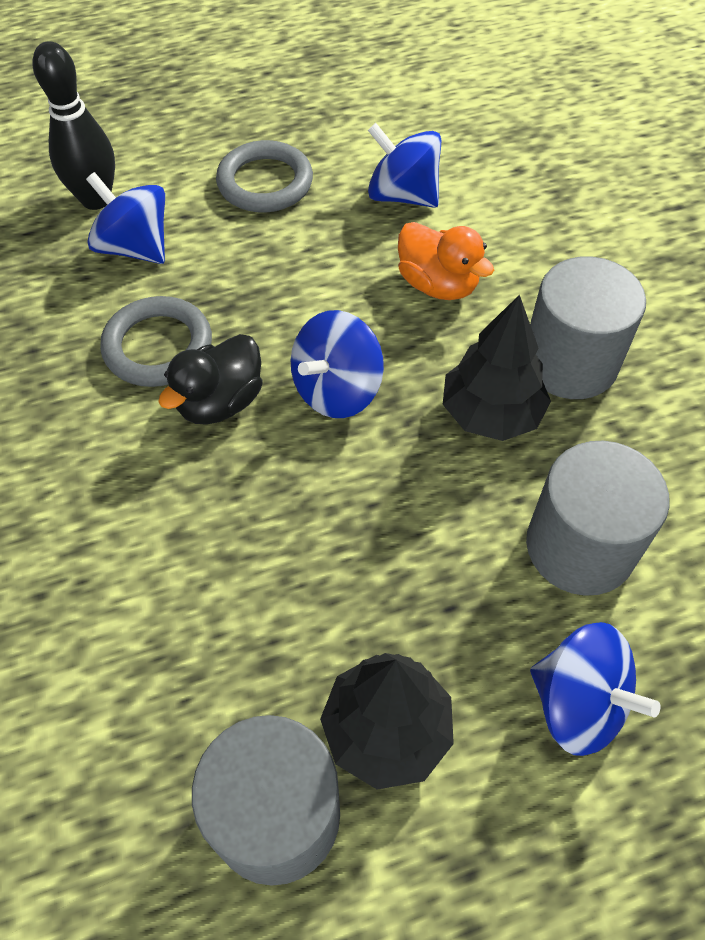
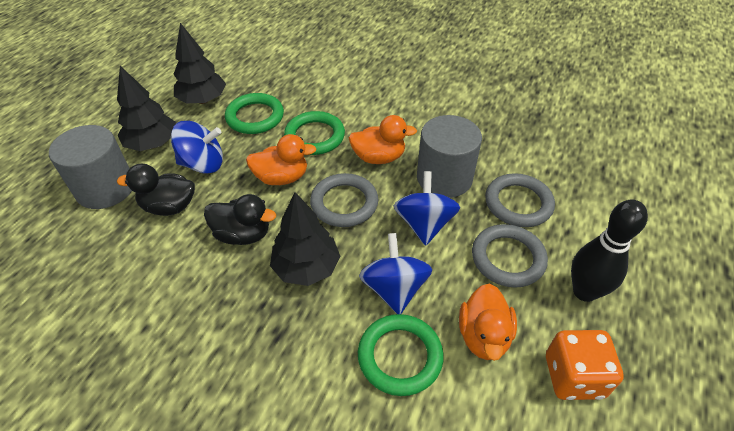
black duck: [158,334,263,425] = 1 -> [117,164,195,216] [204,194,276,245] = 2
black tree: [320,653,454,790] [443,295,551,441] = 2 -> [117,66,176,151] [174,23,226,104] [270,192,340,286] = 3
blue spinning top: [86,172,165,264] [291,310,384,418] [368,123,441,208] [530,622,661,756] = 4 -> [171,121,223,174] [359,233,432,314] [394,171,460,246] = 3
green ring: none = 0 -> [225,93,284,134] [284,111,345,155] [358,314,444,396] = 3
grey cylinder: [192,715,340,886] [526,441,670,596] [530,257,646,399] = 3 -> [49,125,132,209] [417,115,482,198] = 2
grey ring: [100,296,212,387] [216,140,313,212] = 2 -> [310,173,378,227] [472,224,548,288] [485,173,555,227] = 3
orange dice: none = 0 -> [546,330,624,400] = 1
orange duck: [398,222,494,300] = 1 -> [246,134,316,185] [349,115,417,164] [459,283,517,361] = 3

